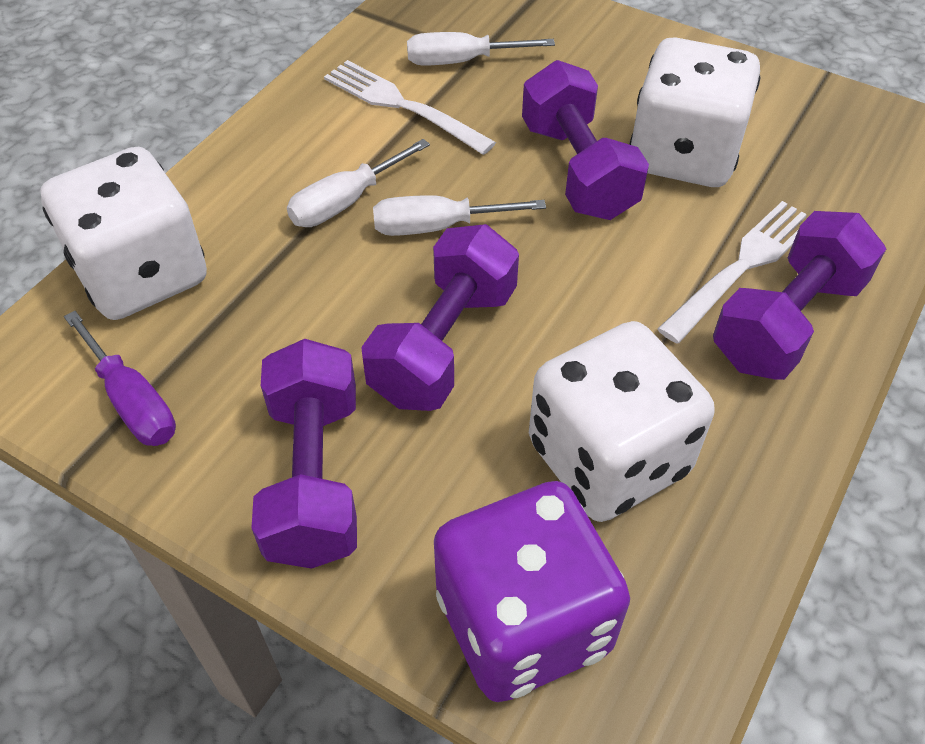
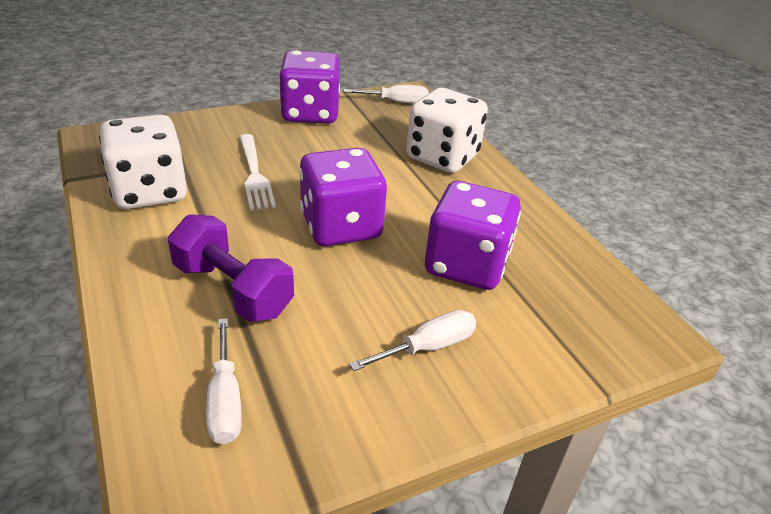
purple dice: [434,481,630,702] = 1 -> [279,50,340,124] [299,148,387,246] [425,181,521,290] = 3
purple dumbbell: [252,339,357,569] [361,224,519,411] [522,60,649,220] [713,211,886,380] = 4 -> [168,214,294,322] = 1
purple screwdriver: [64,311,176,446] = 1 -> none = 0
white dice: [40,147,207,320] [529,321,714,522] [629,37,761,187] = 3 -> [99,114,187,209] [406,88,488,173] = 2
white fork: [324,60,496,155] [658,201,807,343] = 2 -> [239,134,276,211] = 1

